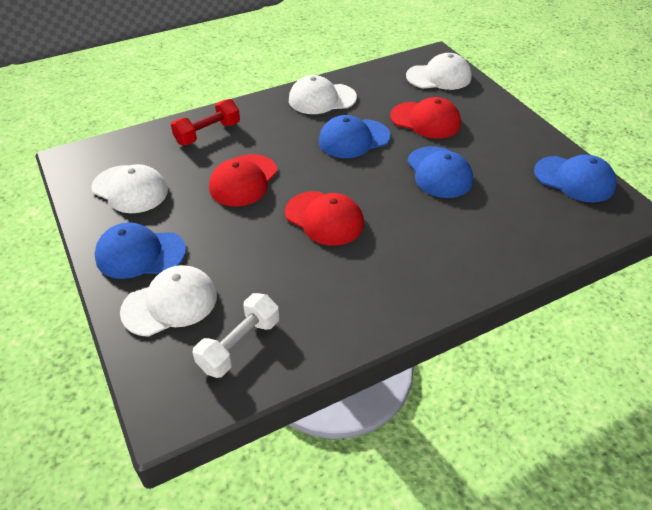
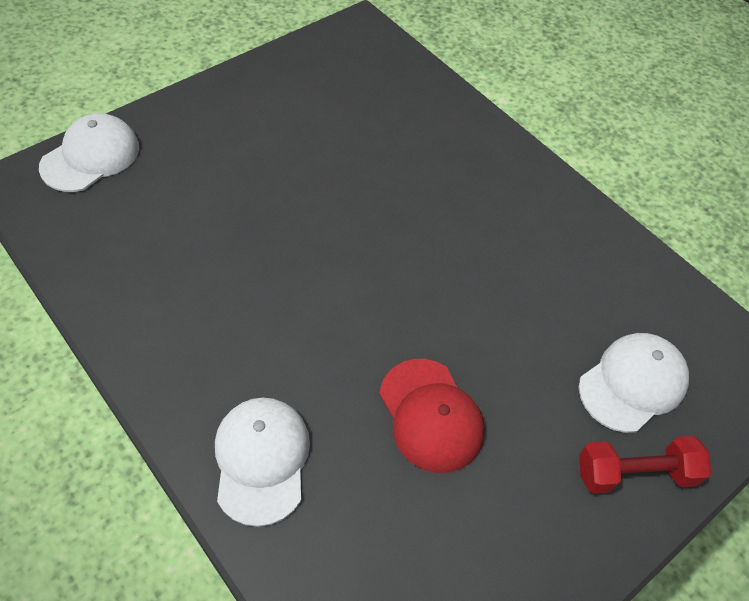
blue cap: [95,222,186,279] [319,115,391,158] [407,146,473,198] [534,155,616,203] = 4 -> none = 0
red cap: [209,154,278,207] [285,191,364,246] [390,97,461,139] = 3 -> [379,359,485,473] = 1
white cap: [91,164,168,213] [120,265,217,337] [289,75,357,114] [406,53,472,90] = 4 -> [39,113,139,192] [215,398,310,527] [579,333,689,433] = 3
white dumbbell: [192,293,279,378] = 1 -> none = 0

